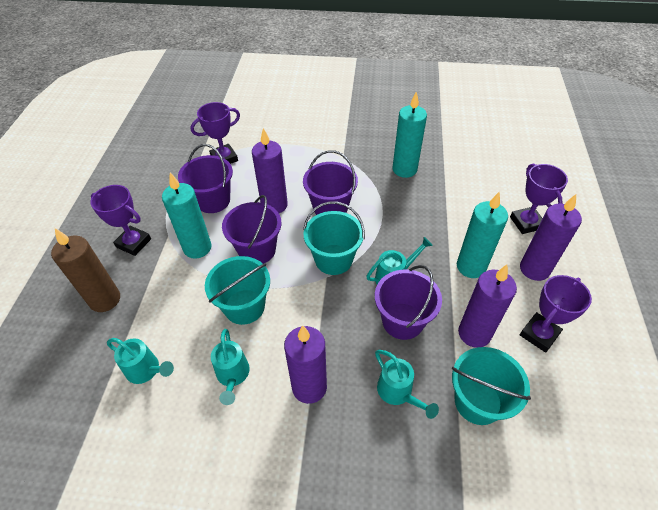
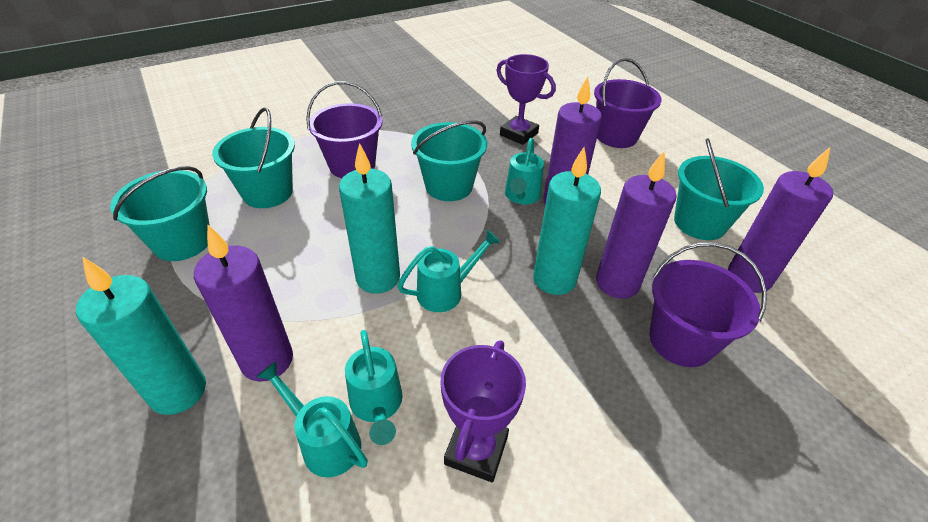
brown candle: [51,228,120,312] = 1 -> none = 0
purple bucket: [178,144,233,213] [222,195,282,264] [303,150,358,215] [375,265,442,340] = 4 -> [306,81,382,178] [594,58,662,148] [650,242,767,367] = 3
purple trophy: [90,185,151,256] [190,102,240,164] [510,163,568,234] [520,275,592,353] = 4 -> [440,340,526,482] [496,54,556,145] = 2
turquoise bucket: [205,256,270,325] [303,201,365,275] [452,347,531,425] = 3 -> [110,166,210,261] [212,107,295,208] [411,121,487,201] [674,138,764,240] = 4

